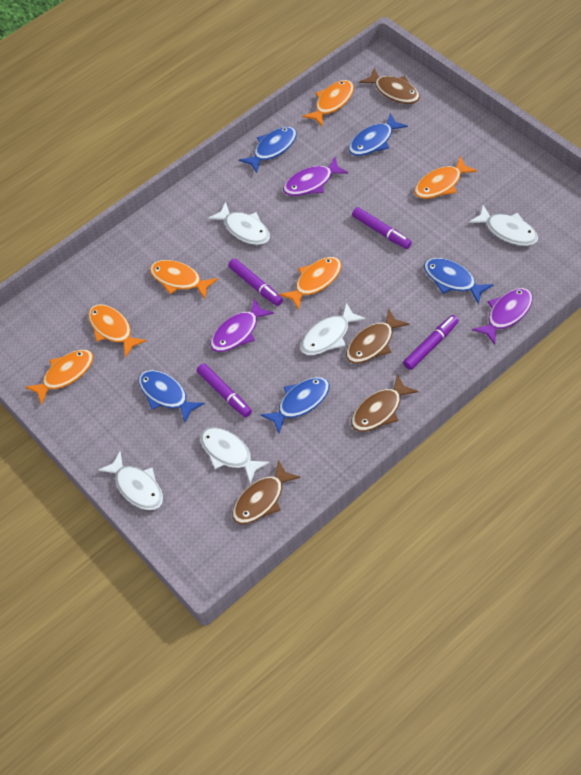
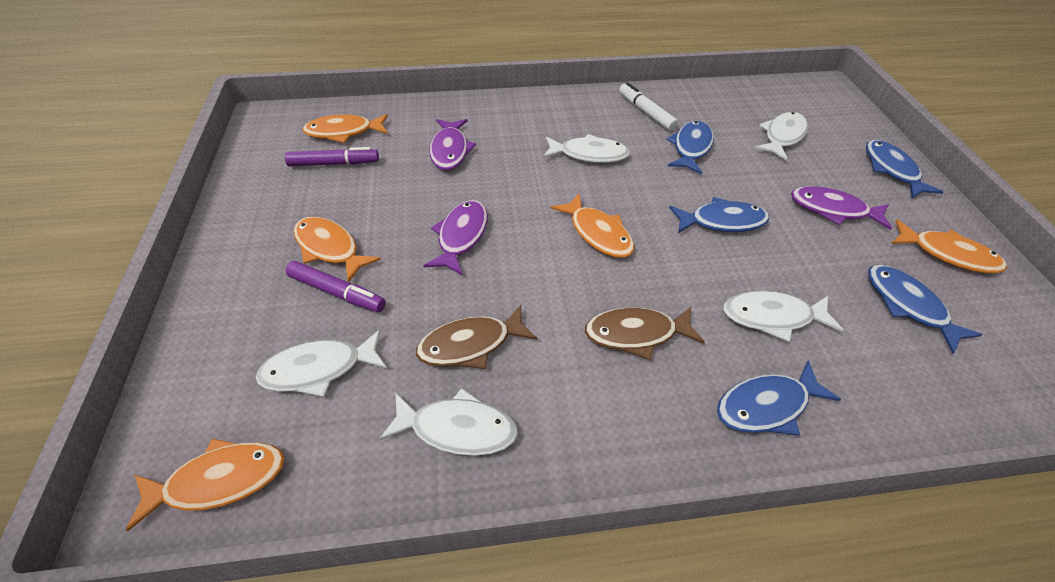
brown fish: [232,460,301,524] [346,309,409,363] [351,374,418,432] [359,68,420,104] = 4 -> [416,305,538,369] [585,307,705,360] = 2
orange fish: [25,350,93,405] [88,304,147,358] [150,260,218,299] [279,257,341,310] [302,80,354,127] [414,156,477,199] = 6 -> [126,439,285,531] [294,217,381,282] [302,114,388,143] [551,194,634,258] [891,219,1007,274] = 5
purple marker: [197,363,252,417] [228,258,283,306] [352,207,412,249] [403,315,459,370] = 4 -> [285,147,379,167] [285,261,386,312] = 2
white marker: none = 0 -> [619,83,678,131] = 1

